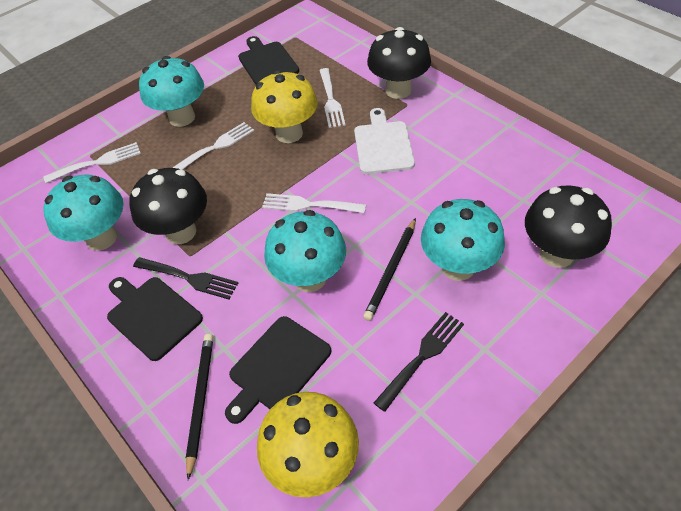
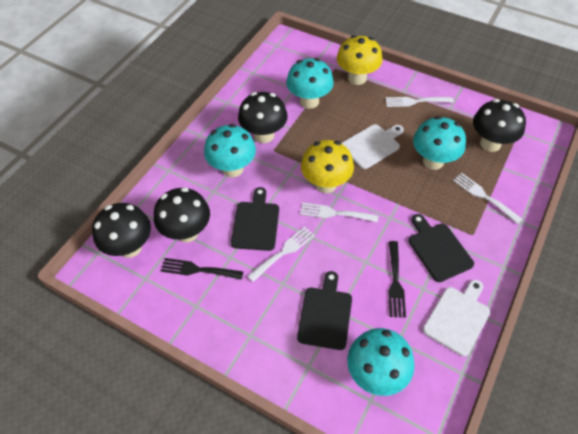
black mushroom: [129,168,207,244] [367,27,431,99] [525,185,612,268] = 3 -> [92,203,151,258] [154,187,210,242] [238,92,288,143] [473,99,526,152] = 4
black pencil: [186,334,213,480] [363,218,416,321] = 2 -> none = 0
white cutting board: [354,108,415,174] = 1 -> [341,124,404,169] [423,280,490,356] = 2

